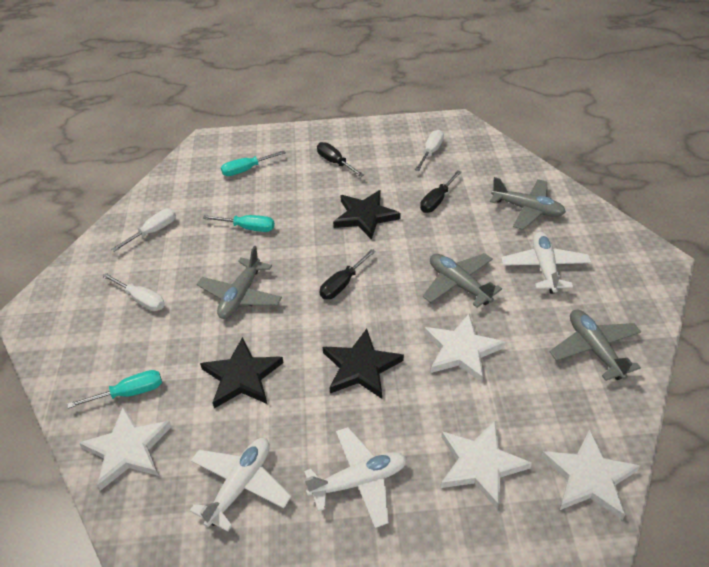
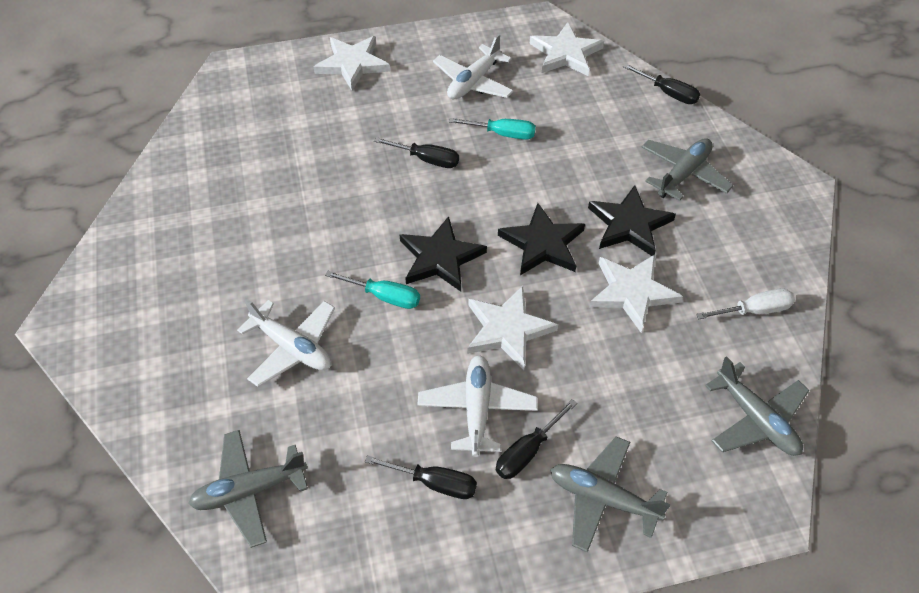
black screwdriver: [317,142,364,177] [320,249,376,299] [420,171,462,213] = 3 -> [365,455,477,499] [374,137,459,168] [496,399,577,479] [623,64,700,104] = 4
turquoise screwdriver: [67,370,162,409] [202,215,275,232] [221,151,286,176] = 3 -> [325,271,420,309] [449,118,536,140] = 2
white screwdriver: [102,273,165,311] [111,208,176,252] [415,130,444,171] = 3 -> [696,288,795,319] = 1

